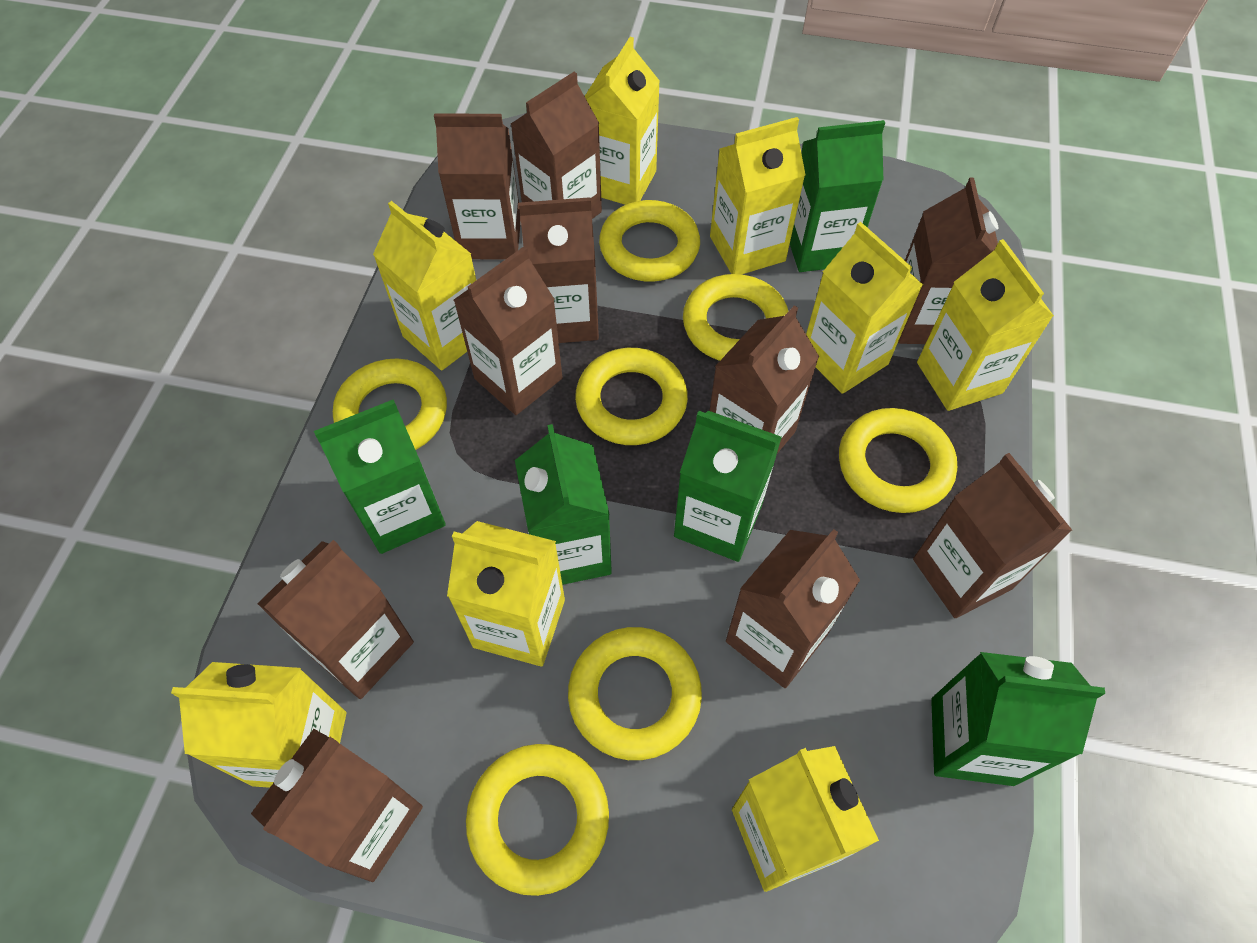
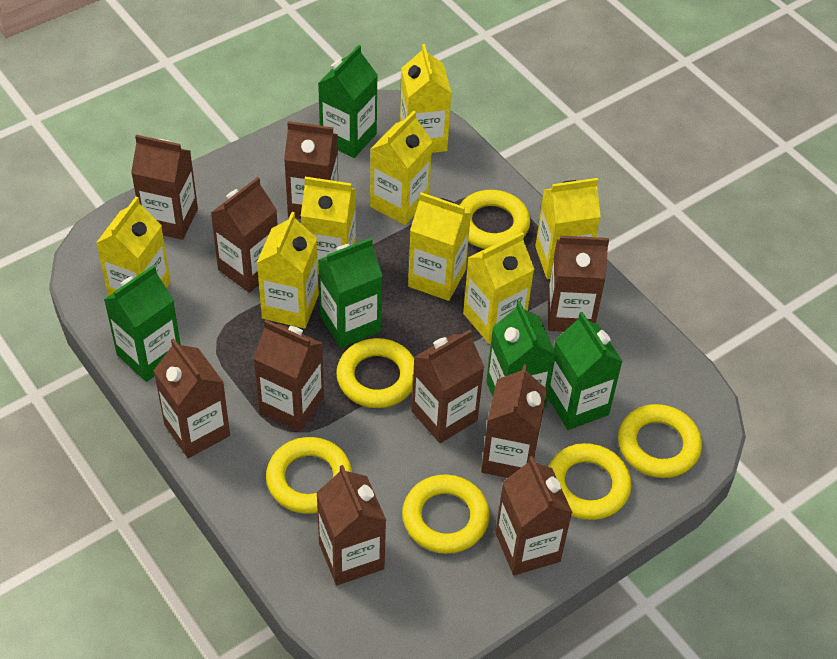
yellow ring: [333,358,447,450] [466,744,609,896] [568,627,702,760] [575,348,688,445] [599,200,700,282] [683,274,788,361] [839,408,957,513] = 7 -> [266,437,352,514] [336,338,414,408] [402,475,490,554] [460,190,530,249] [548,443,631,520] [618,404,702,478] = 6

